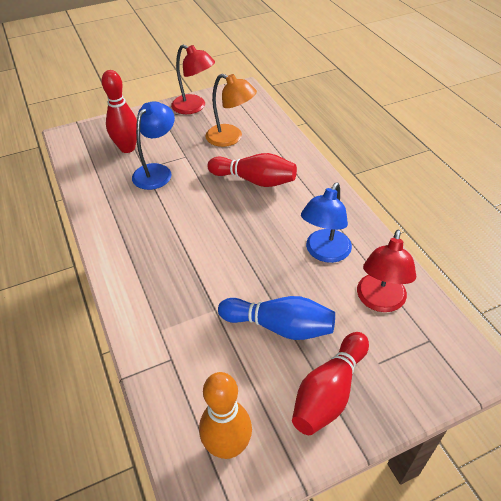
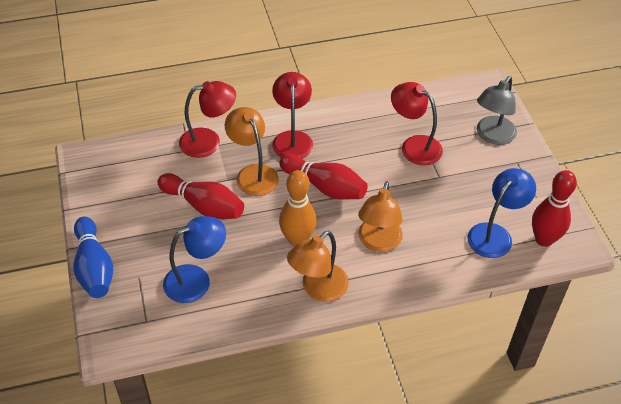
grey lamp: none = 0 -> [477,76,517,145] = 1
orange lamp: [205,74,257,147] = 1 -> [225,107,279,196] [287,231,349,302] [358,181,403,252] = 3
red lamp: [171,45,215,114] [357,230,416,312] = 2 -> [179,81,236,158] [272,72,313,159] [391,82,443,165] = 3

